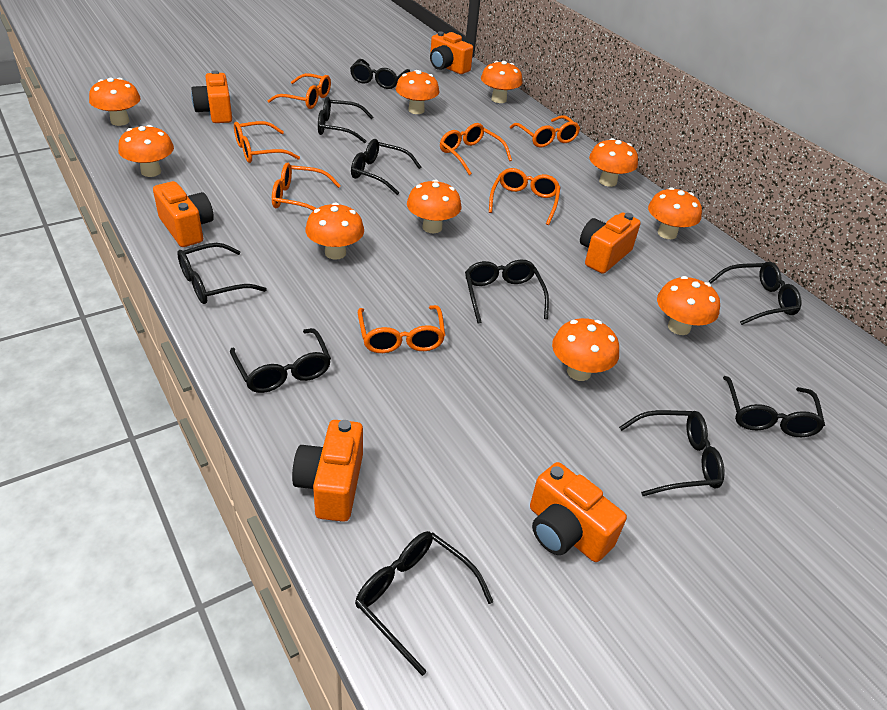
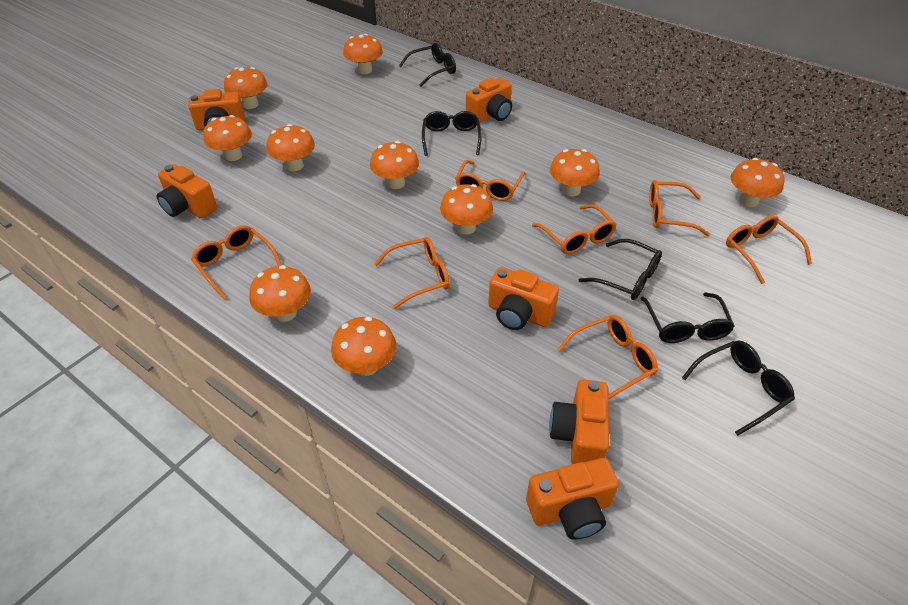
black glasses: [177,243,267,304] [230,328,331,393] [318,97,373,143] [350,59,410,89] [351,139,421,195] [355,531,493,676] [465,259,549,324] [619,410,725,496] [709,261,802,325] [723,376,825,437] = 10 -> [399,43,456,87] [422,111,482,156] [579,239,662,300] [640,293,735,343] [682,340,795,436] = 5

